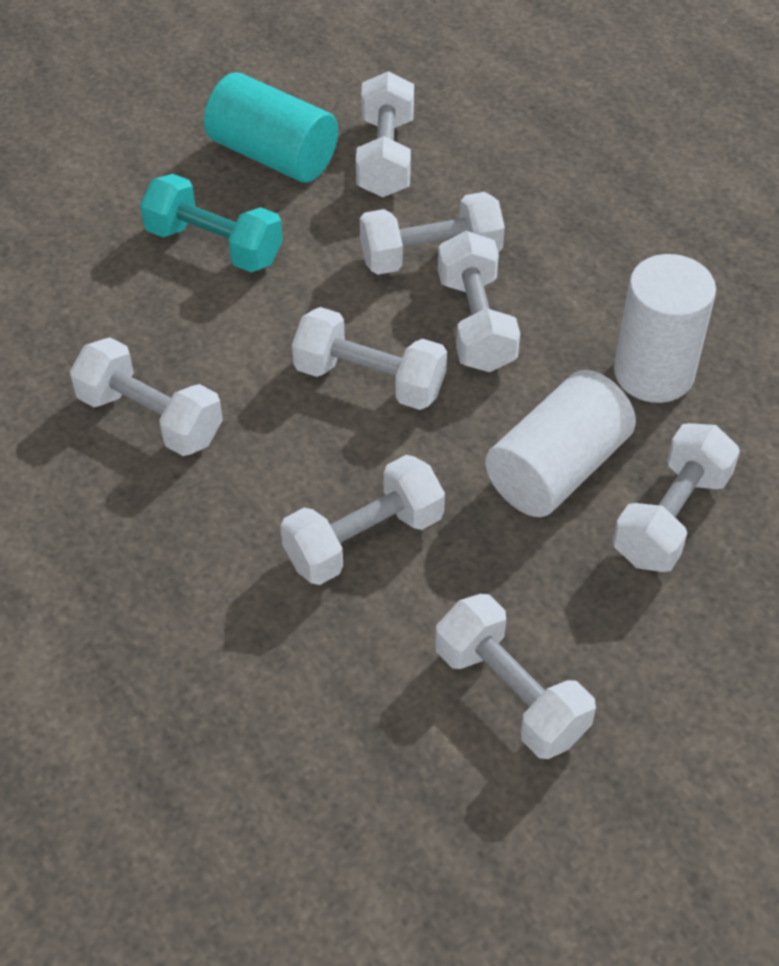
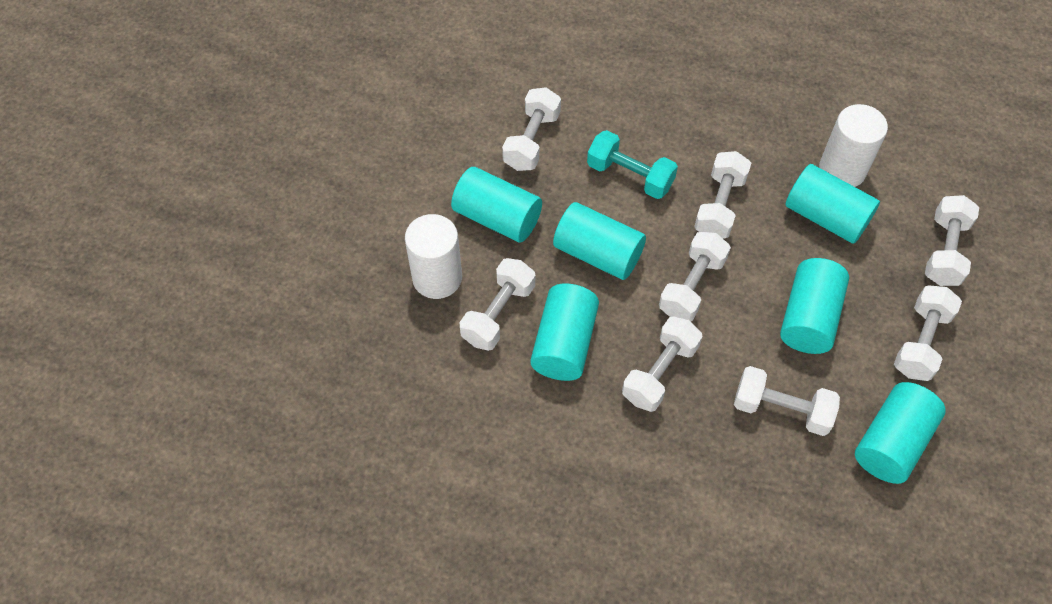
turquoise cylinder: [204,72,338,183] = 1 -> [451,167,542,243] [530,283,599,381] [553,202,646,280] [780,258,849,354] [785,164,880,244] [855,382,946,484] = 6

